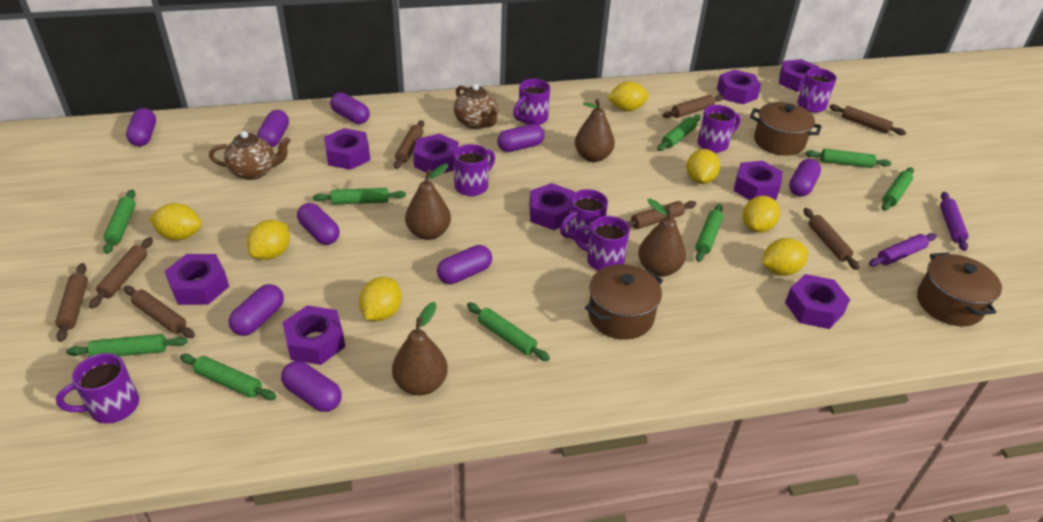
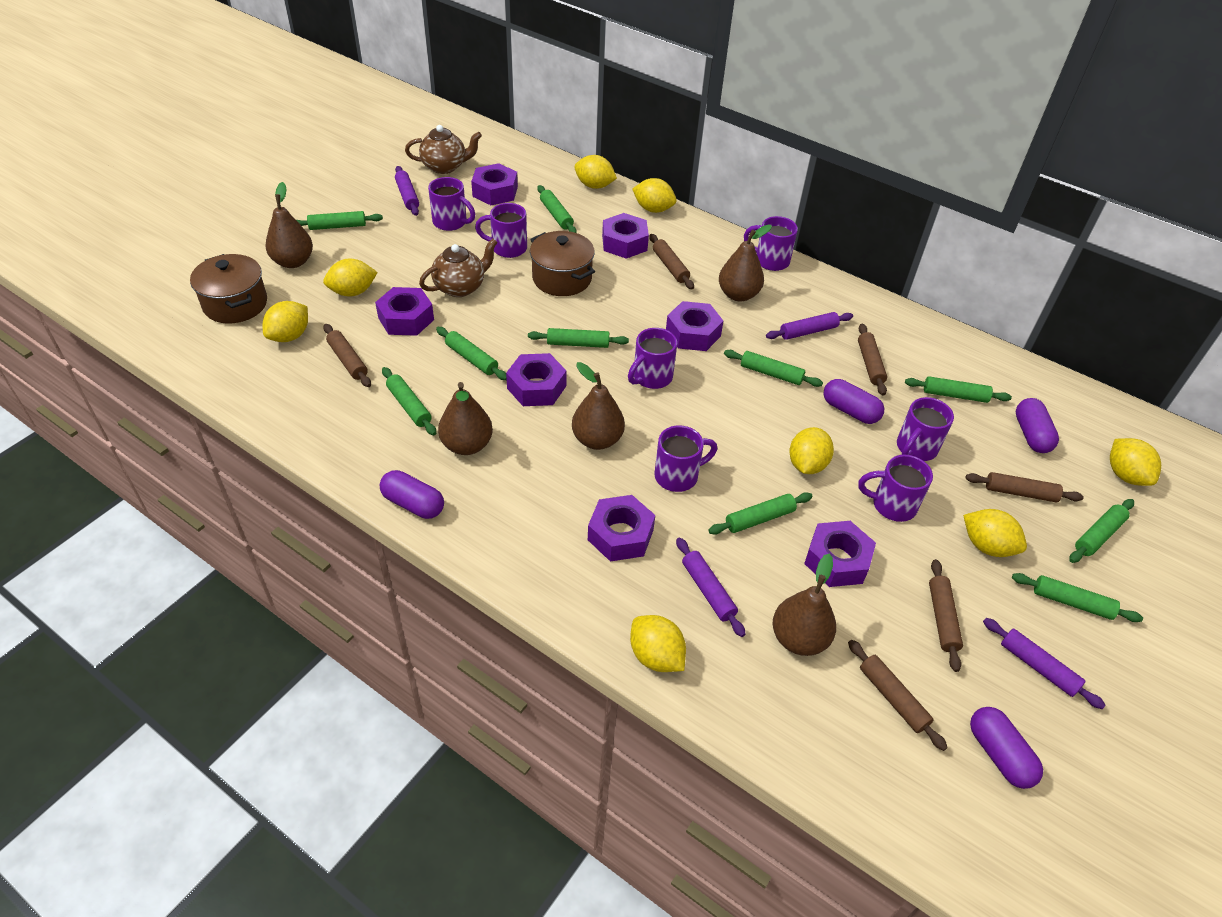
brown pear: [392,302,448,396] [405,164,451,240] [575,99,615,162] [638,199,686,277] = 4 -> [265,182,313,268] [438,382,493,455] [572,362,625,450] [719,225,772,301] [773,554,836,656] = 5
brown pot: [585,264,663,340] [750,102,822,156] [917,252,1002,326] = 3 -> [190,254,267,323] [530,231,595,296] = 2
brown rolling pin: [55,263,88,342] [89,237,153,309] [124,286,195,338] [394,120,424,169] [626,201,696,229] [662,95,723,118] [803,208,860,270] [829,104,906,135] = 8 -> [323,324,371,387] [649,234,694,289] [848,640,948,751] [858,324,887,396] [929,559,963,672] [965,472,1084,502] = 6
green rolling pin: [66,334,188,357] [103,190,136,254] [180,354,276,400] [313,188,406,205] [467,303,550,361] [657,115,701,151] [696,204,723,262] [806,149,891,168] [882,167,914,211] = 9 -> [297,211,383,230] [382,367,436,435] [436,327,507,380] [528,328,629,348] [537,185,577,233] [708,492,813,535] [724,350,823,387] [905,376,1012,403] [1012,573,1143,622] [1069,499,1134,563] = 10
purple capsule: [126,108,156,146] [229,284,284,336] [257,110,289,147] [281,361,341,412] [297,203,340,245] [330,92,370,124] [437,245,492,284] [497,124,544,152] [789,159,821,196] = 9 -> [380,470,444,519] [823,379,884,424] [970,707,1043,789] [1016,398,1059,453] = 4
purple nut: [165,254,229,305] [282,305,345,365] [324,128,370,170] [413,134,459,173] [529,183,575,230] [717,69,761,104] [734,161,783,200] [779,59,819,92] [785,274,850,329] = 9 -> [375,287,434,336] [471,163,518,205] [506,353,567,406] [588,495,655,562] [602,213,649,259] [666,301,723,351] [804,521,876,587] = 7
purple rolling pin: [869,233,937,267] [940,192,969,251] = 2 -> [395,166,419,216] [676,537,746,637] [766,312,853,340] [983,618,1106,709] = 4
yellow lemon: [149,203,202,240] [247,220,290,260] [359,277,402,321] [607,81,649,111] [687,149,720,184] [743,196,780,233] [762,238,808,275] = 7 -> [263,301,308,342] [323,259,378,296] [574,155,617,189] [630,615,686,672] [632,178,676,213] [789,427,834,474] [963,509,1027,557] [1110,438,1161,486] = 8

